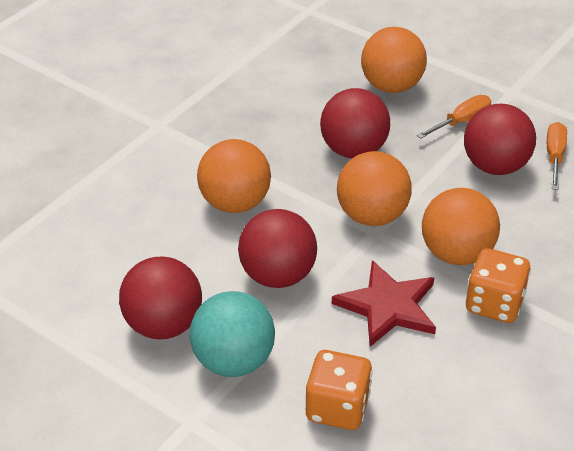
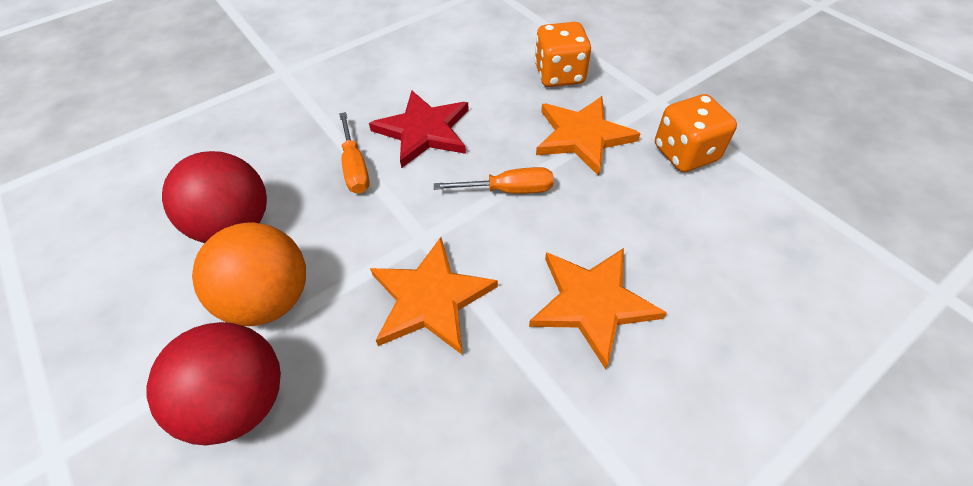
orange ball: [197,139,271,213] [337,151,412,226] [361,27,427,93] [422,188,500,265] = 4 -> [192,223,306,326] = 1
orange star: none = 0 -> [370,237,498,354] [529,248,667,369] [536,96,641,176] = 3
red ball: [119,256,202,339] [238,209,317,288] [320,88,390,158] [464,104,536,175] = 4 -> [147,322,281,445] [162,151,267,243] = 2
turquoise ball: [190,291,275,377] = 1 -> none = 0

